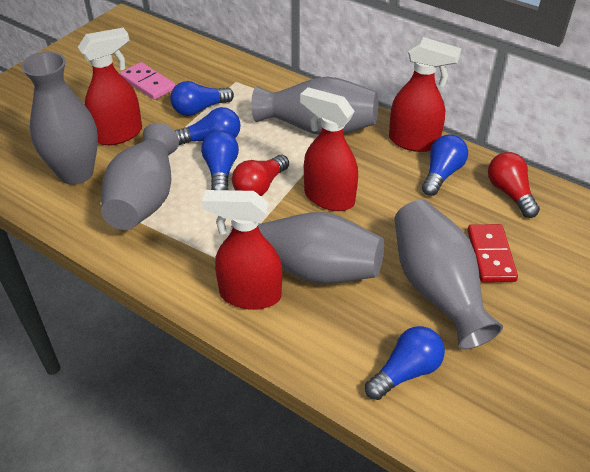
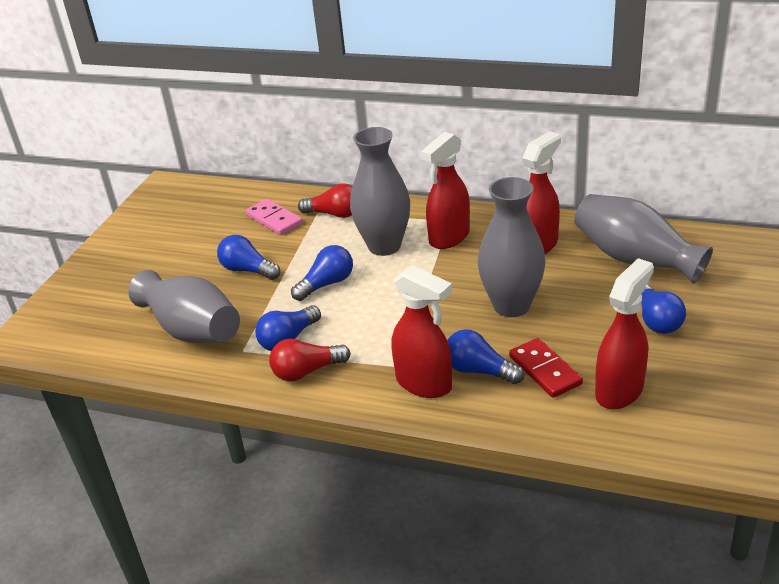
grey vase: [21,52,98,185] [101,123,179,230] [230,212,384,284] [251,77,378,135] [394,200,503,350] = 5 -> [128,270,240,343] [350,127,410,256] [477,177,546,317] [574,194,713,284] = 4

